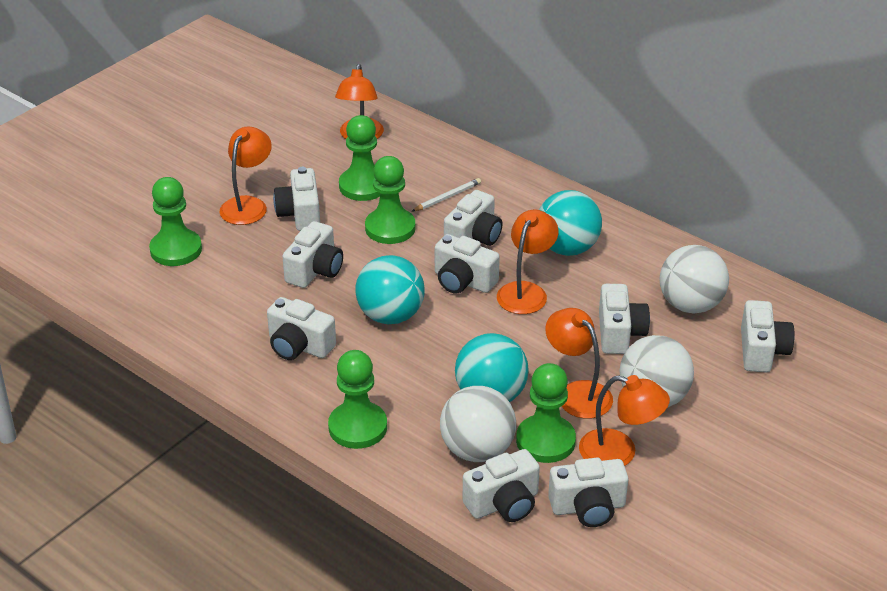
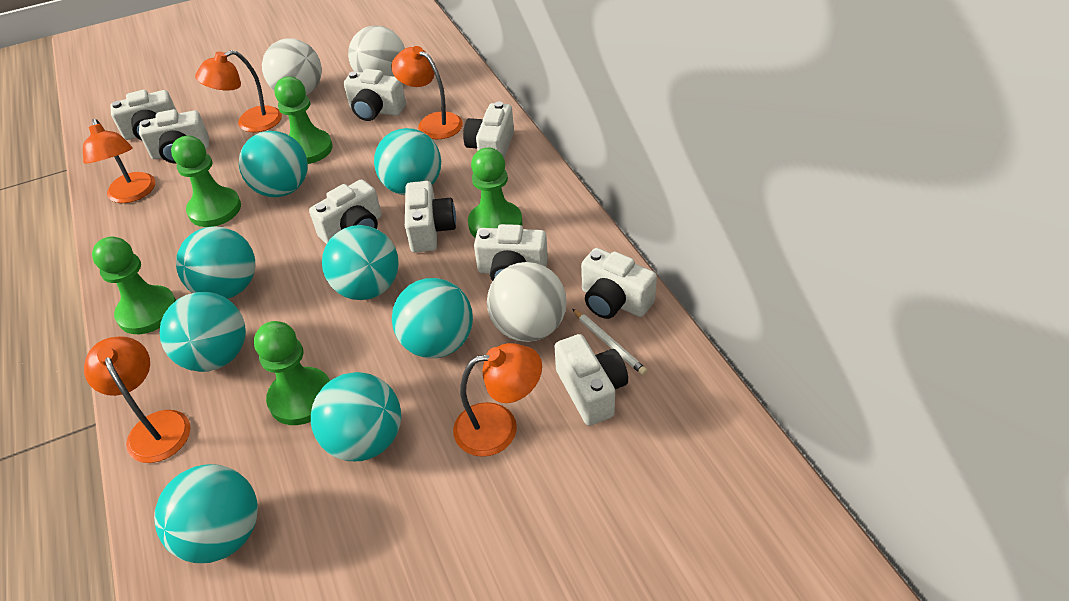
turquoise ball: [355,255,425,325] [455,333,529,402] [539,190,602,256] = 3 -> [154,464,258,563] [160,292,246,372] [176,226,255,299] [239,131,308,197] [311,372,401,461] [322,225,399,300] [374,128,441,195] [392,278,473,358] = 8

